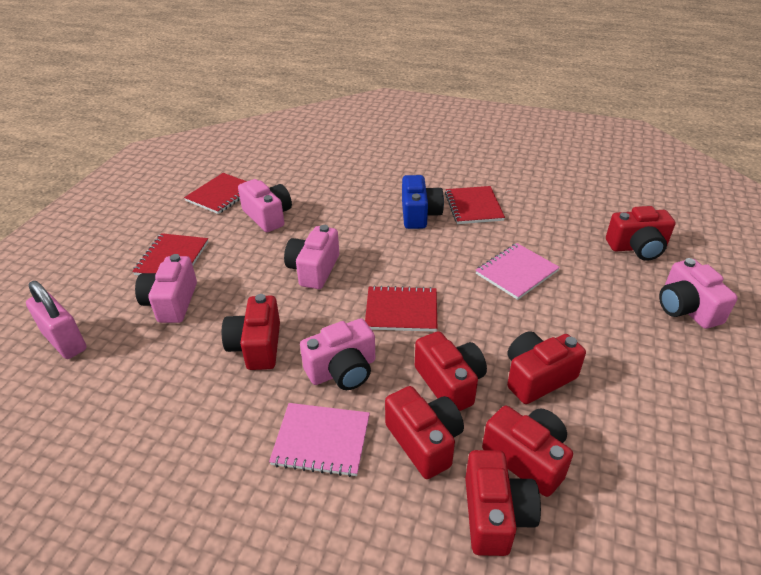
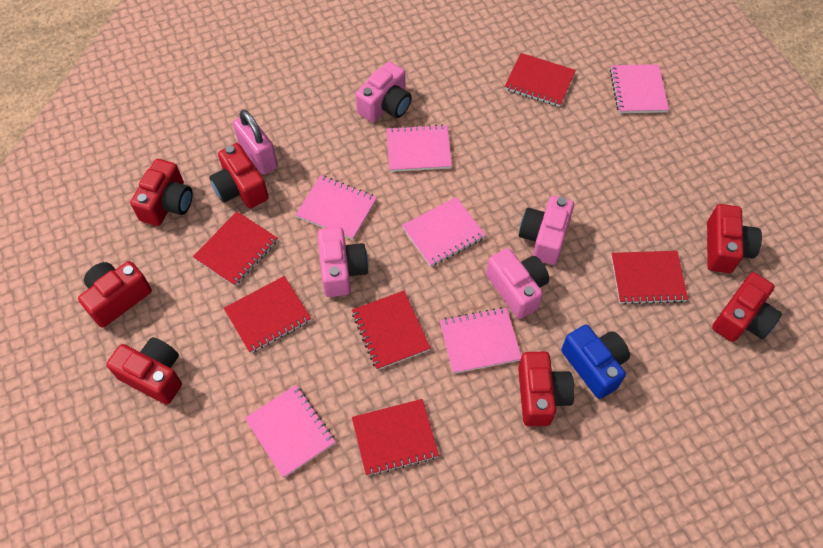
pink camera: [135,254,197,323] [238,179,292,232] [284,225,339,289] [300,319,375,390] [659,258,738,329] = 5 -> [318,227,368,297] [355,62,412,122] [486,248,549,319] [519,196,574,265] = 4
pink notebook: [269,403,370,477] [475,243,560,300] = 2 -> [245,385,335,478] [296,175,377,240] [387,124,452,172] [402,197,486,267] [440,307,521,374] [610,64,669,113] = 6
red notebook: [132,233,208,275] [184,173,247,214] [365,285,437,332] [445,186,505,224] = 4 -> [193,211,277,286] [224,276,311,354] [352,291,431,370] [352,399,439,476] [504,53,576,107] [611,251,688,305] = 6

